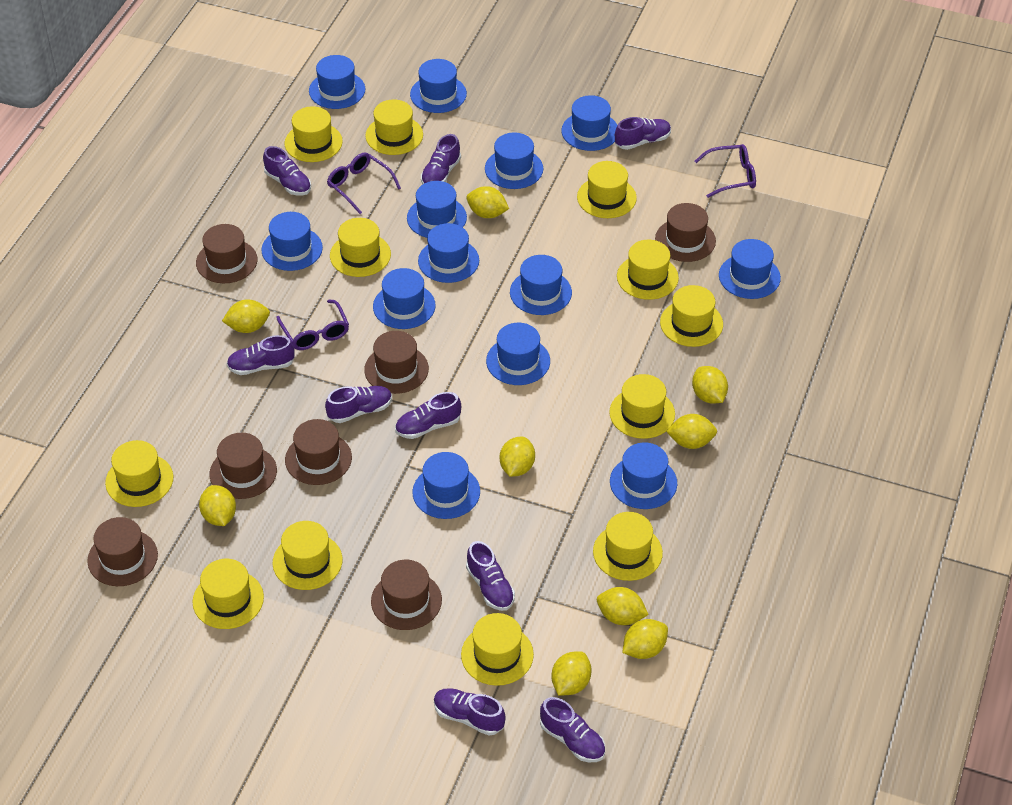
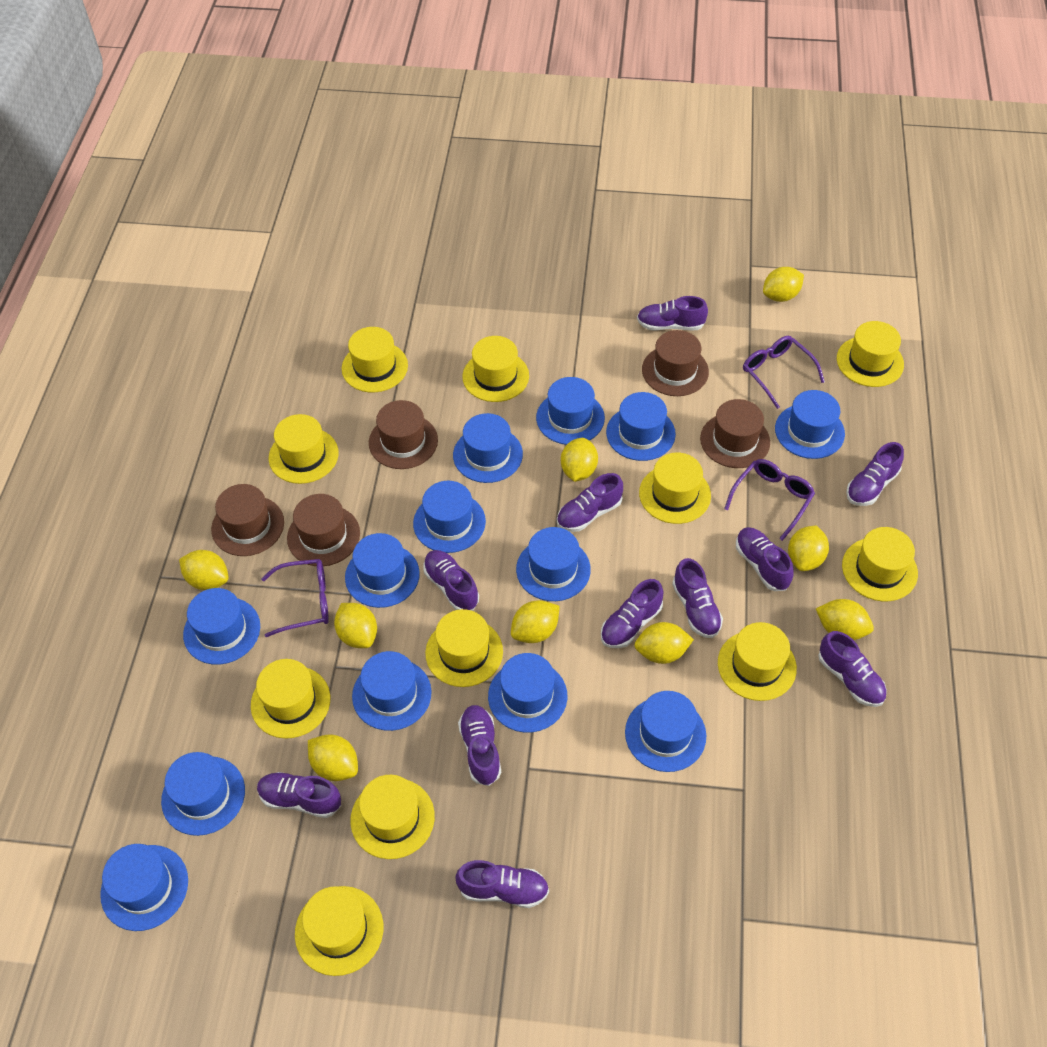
brown hat: [87,517,158,586] [196,224,257,283] [209,433,277,499] [285,419,352,485] [364,331,429,394] [371,560,442,630] [655,203,716,262] = 7 -> [211,484,284,556] [287,494,360,566] [369,400,438,469] [642,330,709,396] [700,399,770,468] = 5
purple shoe: [226,335,295,375] [263,146,311,196] [325,386,392,423] [395,392,461,439] [421,134,461,185] [434,688,506,735] [466,541,515,611] [540,697,605,762] [615,117,671,150] = 9 -> [257,772,341,818] [423,550,479,611] [455,860,549,908] [458,705,501,786] [557,473,623,532] [601,579,664,648] [637,296,708,331] [672,558,723,638] [736,527,794,591] [818,631,887,707] [846,442,904,506] = 11
yellow hat: [105,440,173,507] [193,559,264,629] [272,521,343,590] [284,106,343,162] [330,218,391,277] [365,99,423,155] [461,613,534,686] [577,161,637,218] [593,512,663,581] [609,374,675,439] [617,240,679,300] [660,285,723,347] = 12 -> [251,659,330,739] [269,414,338,484] [295,886,383,976] [342,327,408,392] [350,775,435,859] [425,609,503,687] [462,336,529,402] [639,452,711,524] [718,622,797,701] [837,321,904,387] [842,527,918,601] = 11

